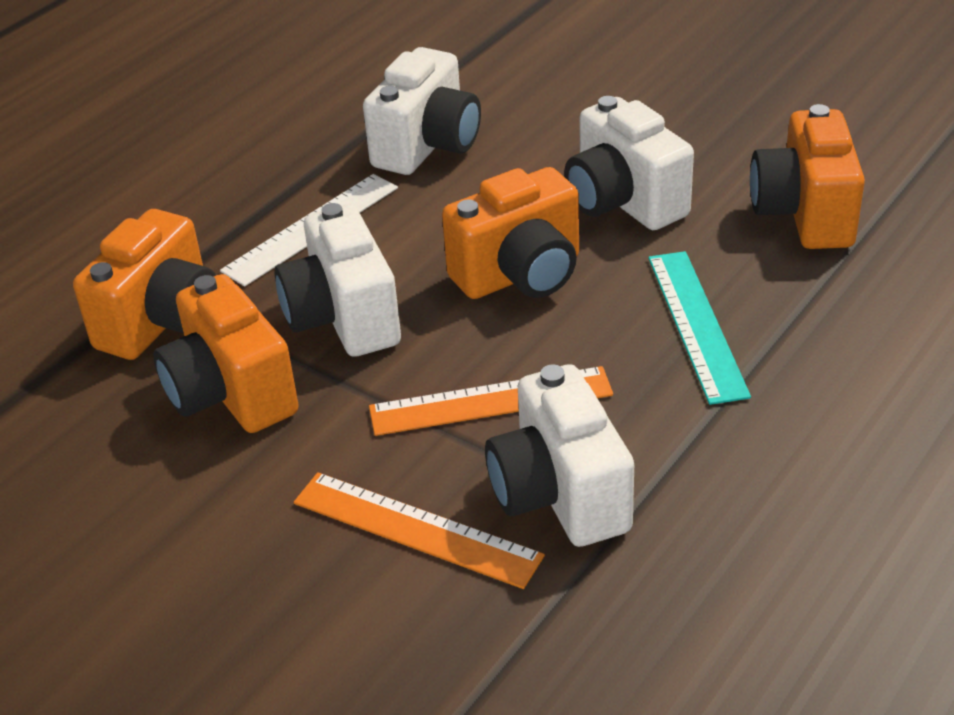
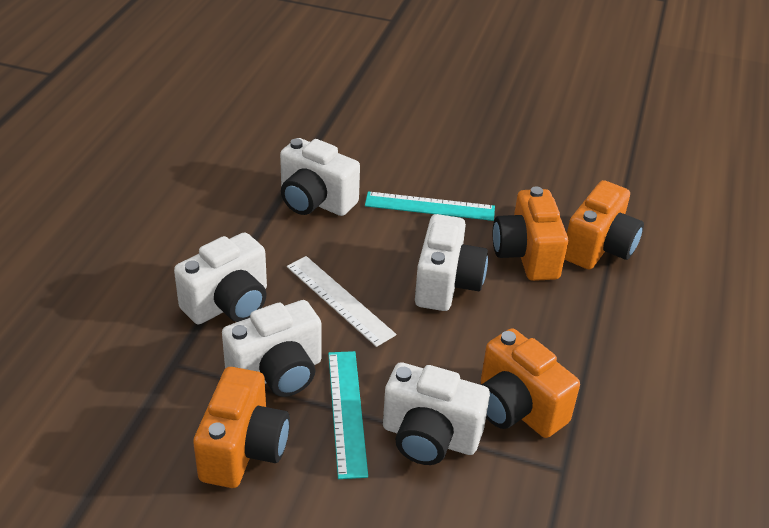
orange ruler: [294,472,545,589] [369,366,613,436] = 2 -> none = 0
turquoise ruler: [648,251,751,405] = 1 -> [328,351,368,479] [365,192,495,221] = 2
white camera: [274,203,401,357] [363,47,481,175] [485,364,634,547] [564,96,694,230] = 4 -> [174,232,267,324] [222,300,322,397] [280,138,360,216] [383,362,490,465] [415,214,488,311] = 5

